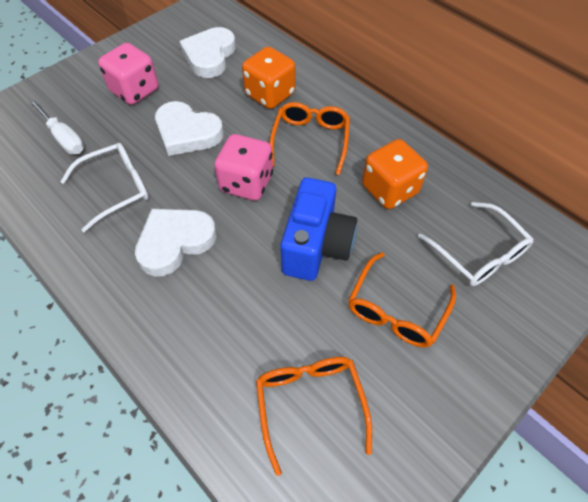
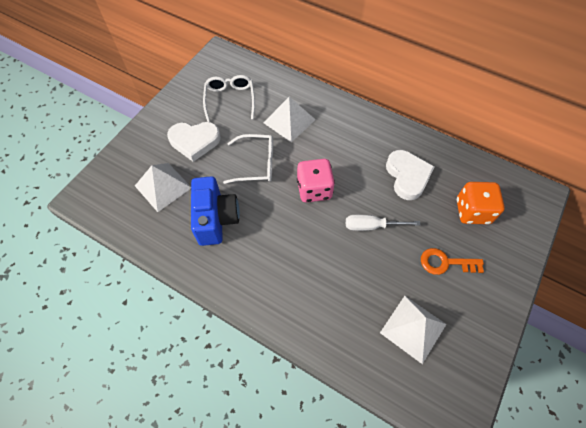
orange dice: [242,47,295,109] [362,139,428,209] = 2 -> [457,182,505,224] = 1
orange glasses: [256,357,372,476] [269,102,350,175] [348,252,456,348] = 3 -> none = 0
orange key: none = 0 -> [421,248,484,275] = 1
pink dice: [98,43,159,105] [214,134,273,201] = 2 -> [297,159,335,203] = 1
white heart: [135,209,217,277] [155,101,224,156] [179,27,236,78] = 3 -> [167,122,221,162] [386,150,435,200] = 2
white pyramid: none = 0 -> [135,163,191,212] [263,97,316,142] [380,296,446,364] = 3

